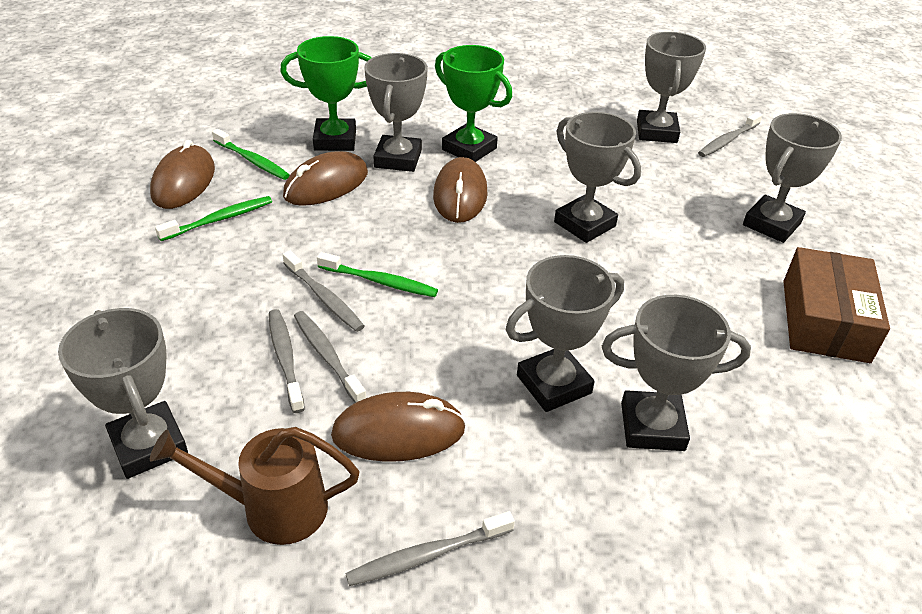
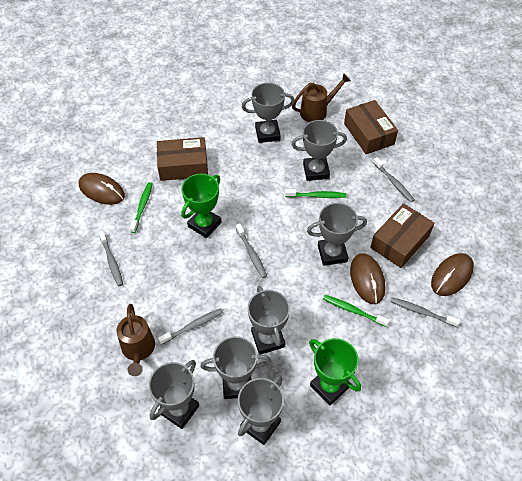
brown box: [783,247,890,363] = 1 -> [157,137,208,181] [344,100,398,154] [370,203,434,268] = 3
brown mouse: [150,140,215,209] [283,151,368,206] [331,392,466,462] [433,157,488,223] = 4 -> [79,173,125,205] [350,253,385,304] [431,253,474,296] = 3
brown watering can: [150,427,360,545] = 1 -> [117,304,155,376] [292,73,351,122] = 2

